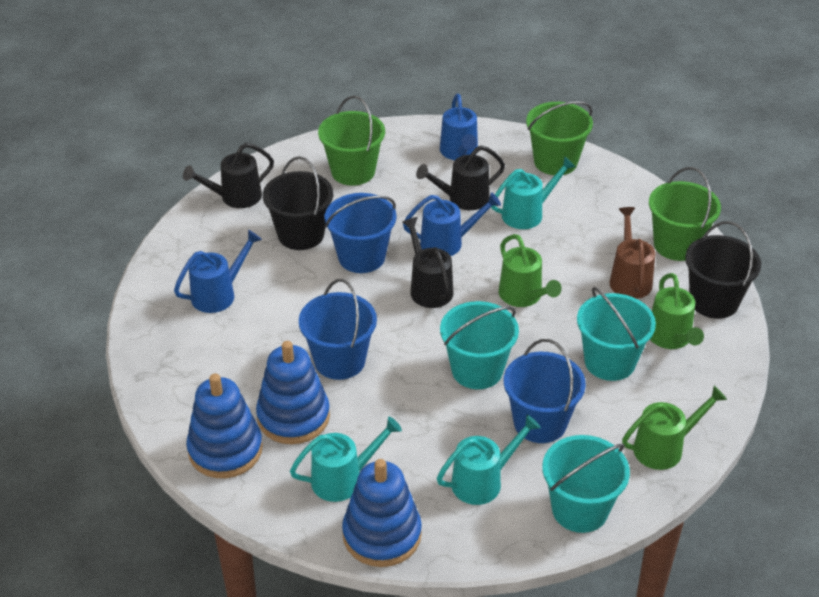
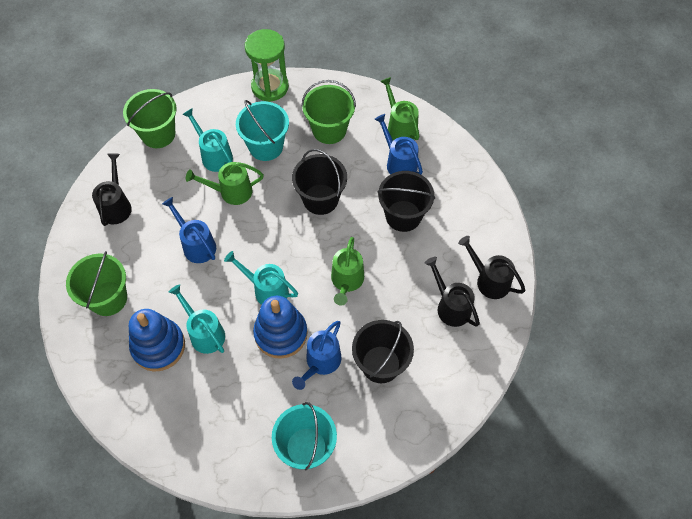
black bucket: [263,156,333,250] [685,221,761,319] = 2 -> [292,149,347,215] [352,320,414,383] [377,171,435,232] = 3
blue bucket: [299,279,377,380] [324,193,397,273] [504,339,586,443] = 3 -> none = 0
blue stacking toy: [186,373,263,478] [256,341,330,444] [342,459,422,567] = 3 -> [129,309,185,372] [253,296,308,359] = 2
brown watering can: [610,207,655,299] = 1 -> none = 0
green hourglass: none = 0 -> [245,29,289,102] = 1
turquoise bucket: [440,301,519,389] [542,435,630,533] [577,287,656,381] = 3 -> [236,100,289,161] [272,402,337,471] = 2

